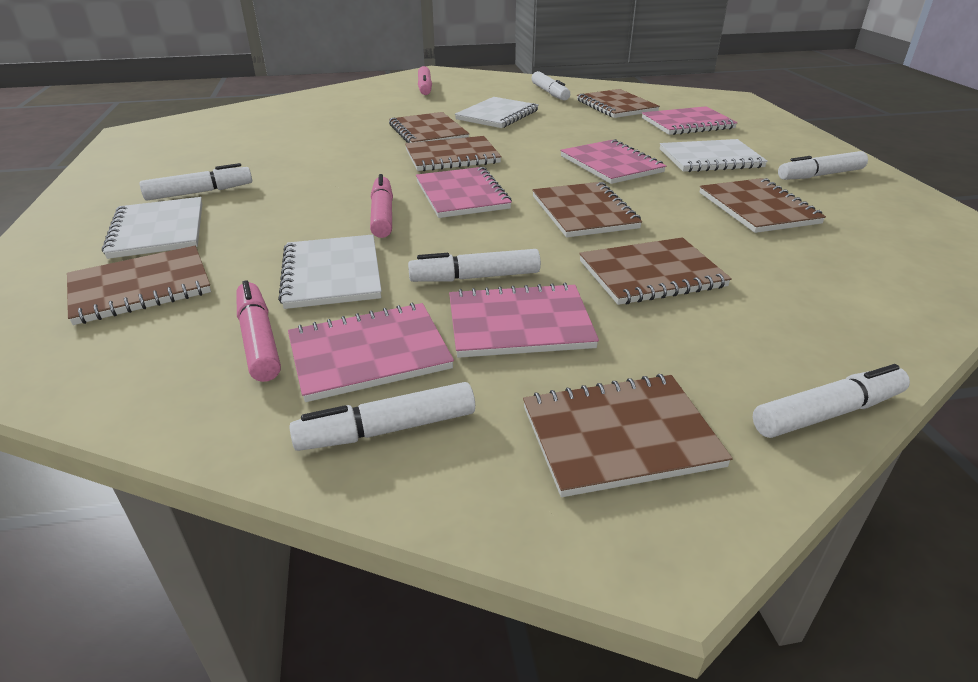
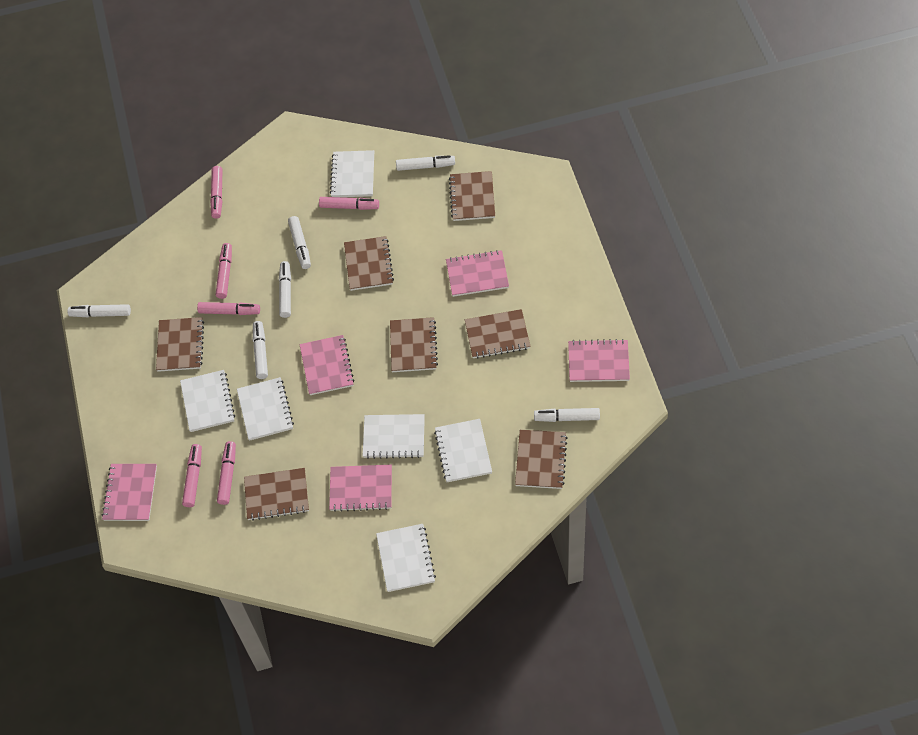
brown notebook: [67,246,211,325] [389,112,469,143] [405,136,502,171] [523,374,733,497] [532,182,642,238] [577,89,660,118] [579,237,732,305] [699,178,826,233] = 8 -> [156,317,204,372] [244,468,309,521] [344,236,394,291] [390,317,438,372] [449,171,495,221] [465,309,530,359] [515,430,568,489] = 7
pink marker: [236,280,281,382] [370,174,393,238] [418,66,432,95] = 3 -> [182,444,202,507] [197,302,260,315] [210,166,222,219] [216,243,232,299] [217,441,236,505] [319,197,379,210] = 6
white notebook: [102,197,202,259] [278,234,382,309] [455,97,539,128] [660,139,768,172] = 4 -> [180,370,235,432] [237,377,294,441] [330,150,374,197] [363,414,425,459] [376,524,436,592] [434,419,492,482] = 6

